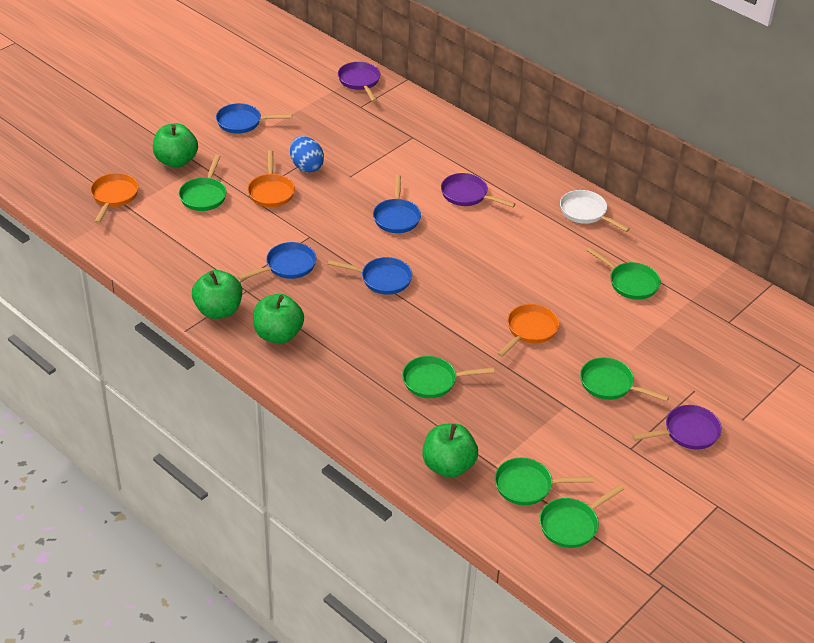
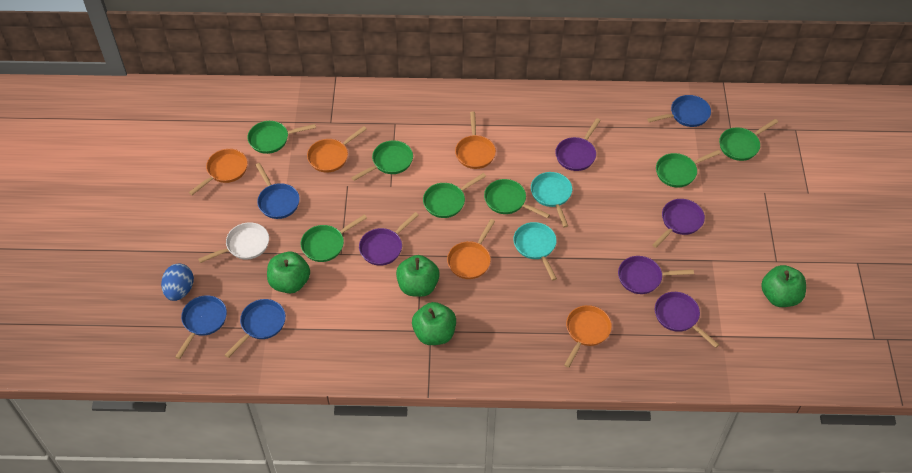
green pan: [179,155,227,211] [402,356,494,398] [495,458,594,505] [539,485,624,548] [580,357,669,401] [586,247,661,300] = 6 -> [247,121,316,154] [300,215,367,262] [351,140,413,181] [423,173,486,218] [484,179,550,218] [656,150,721,187] [719,119,778,161] = 7
orange pan: [90,173,139,223] [247,150,295,207] [497,304,559,357] = 3 -> [189,149,248,195] [307,126,367,173] [447,219,495,279] [455,112,496,169] [564,305,612,368] = 5
purple pan: [338,62,381,102] [441,173,516,207] [632,405,722,449] = 3 -> [359,212,419,266] [555,118,601,171] [618,256,694,294] [652,199,705,248] [655,292,719,348] = 5
turquoise pan: none = 0 -> [513,222,557,281] [531,172,572,228] = 2

